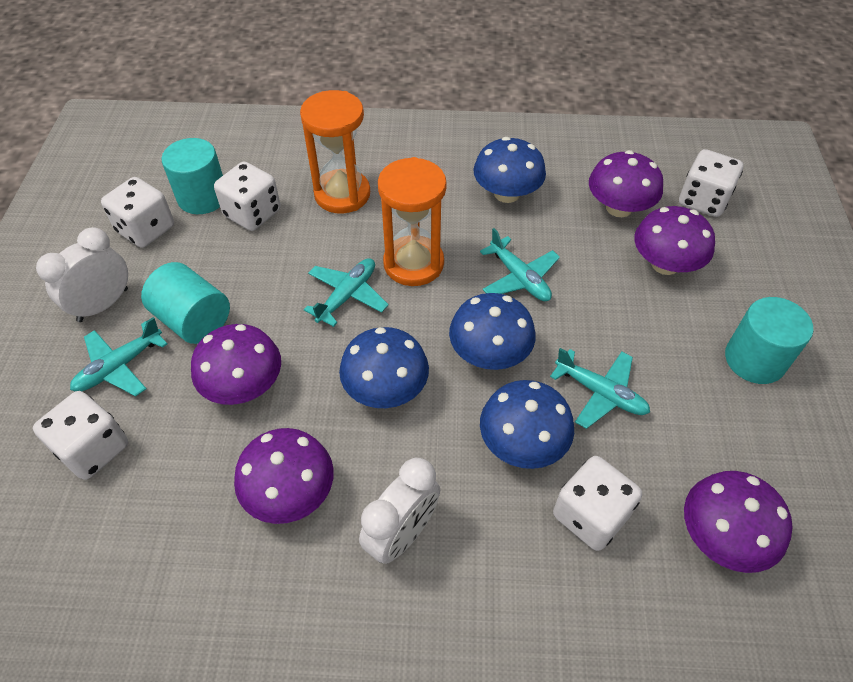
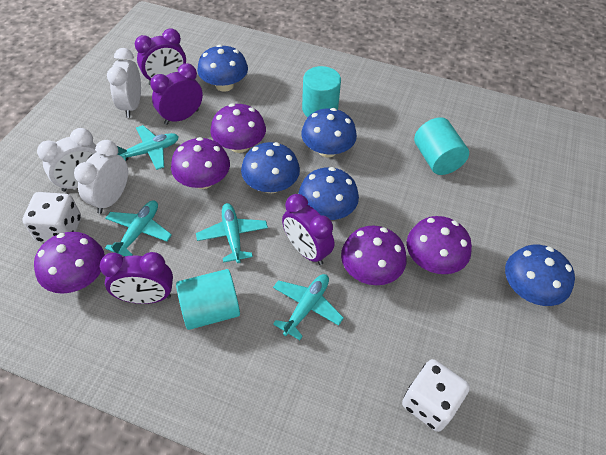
blue mushroom: [339,327,429,408] [449,293,536,370] [473,137,546,203] [480,380,574,469] = 4 -> [197,45,248,92] [241,142,300,193] [298,167,359,220] [301,108,357,157] [505,245,575,306] = 5
orange hourglass: [300,90,370,214] [378,157,447,286] = 2 -> none = 0
purple clock: none = 0 -> [100,252,173,304] [135,29,186,86] [150,63,203,125] [282,194,334,265] = 4
white clock: [36,227,128,322] [359,458,440,564] = 2 -> [37,128,96,192] [74,140,128,214] [107,48,141,118] = 3
white dice: [33,391,128,480] [101,177,174,248] [214,161,281,231] [553,456,642,551] [679,149,744,217] = 5 -> [22,192,81,243] [402,359,470,432] = 2

